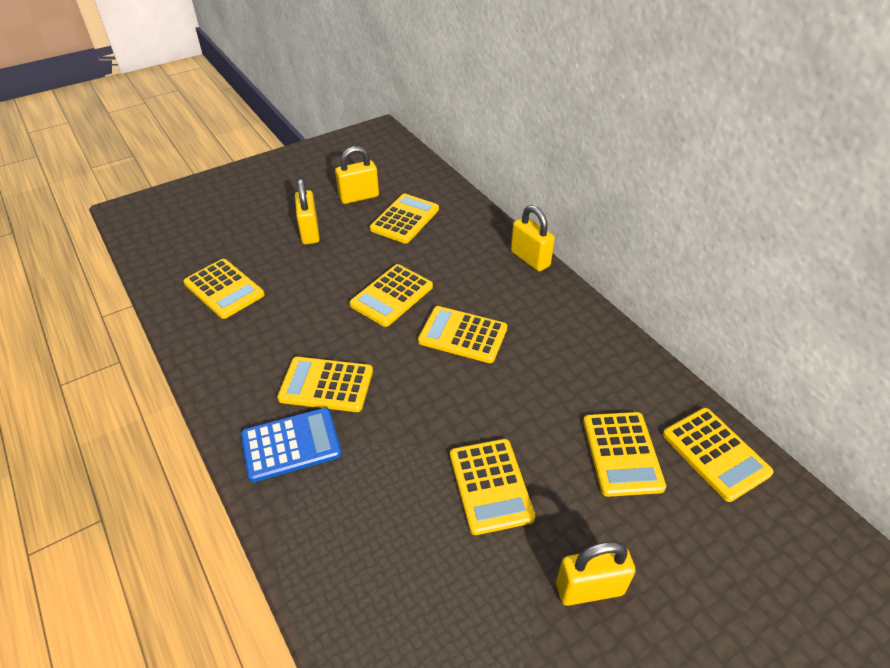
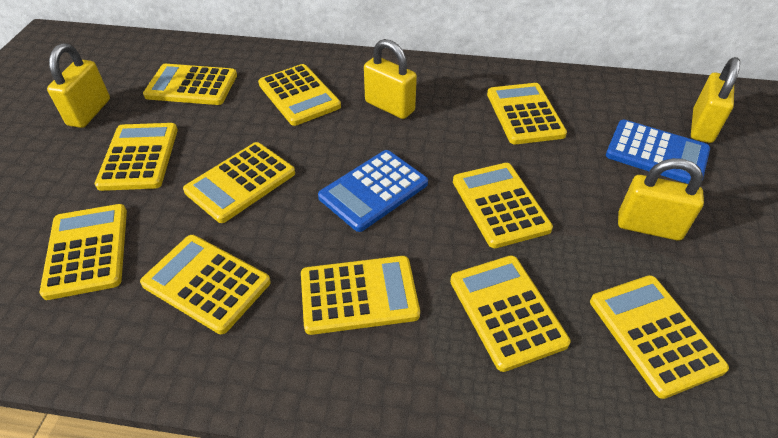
blue calculator: [241,408,342,482] = 1 -> [318,150,428,232] [606,120,710,184] = 2
yellow calculator: [183,259,264,319] [277,357,373,412] [350,264,433,327] [370,194,439,243] [418,306,507,363] [450,439,535,535] [583,412,666,497] [663,408,774,502] = 8 -> [40,204,127,300] [95,123,178,191] [140,235,271,334] [143,64,237,105] [183,142,295,223] [258,64,341,126] [301,256,420,335] [450,256,571,372] [453,163,553,248] [487,83,567,144] [590,275,729,399] = 11

